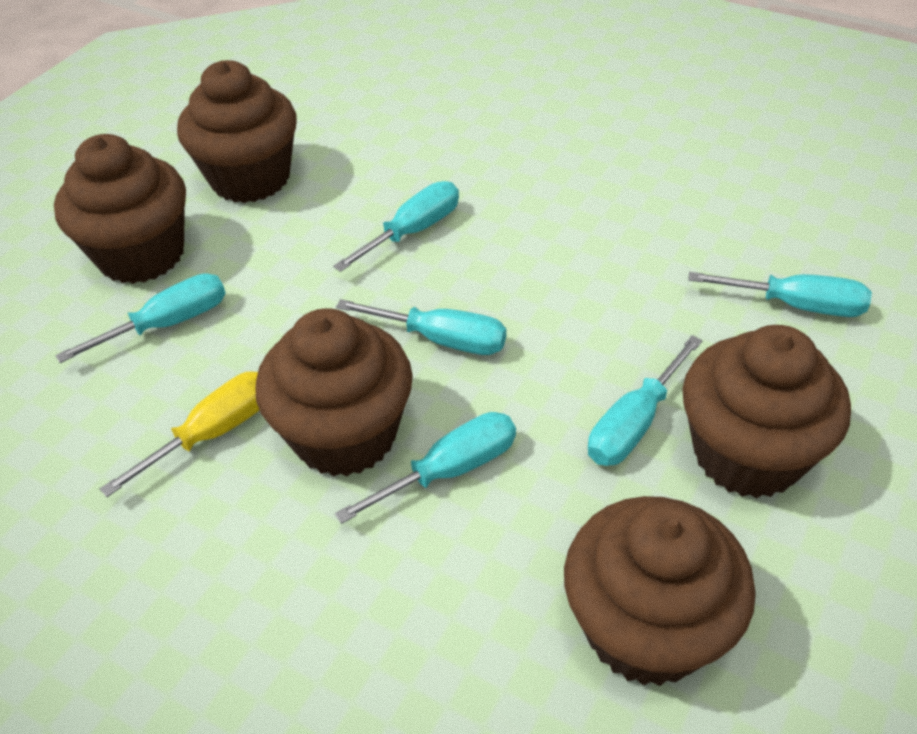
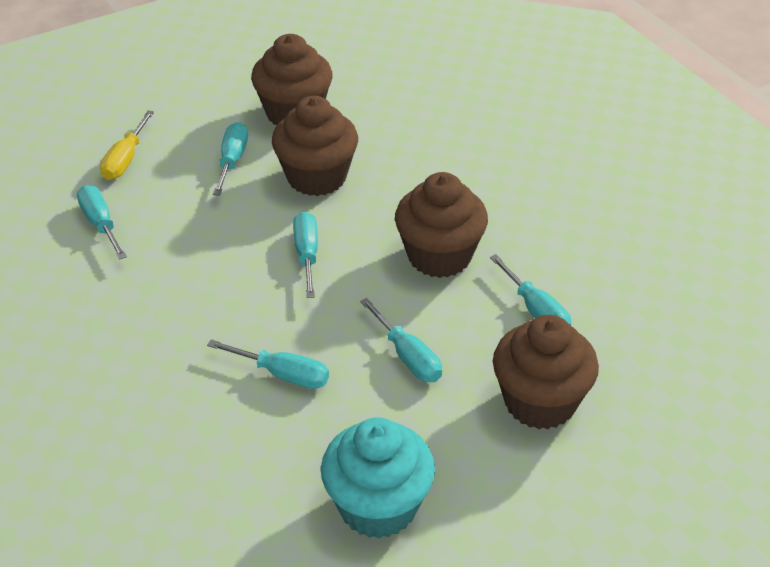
brown cupcake: [54,134,186,284] [177,60,297,203] [255,309,413,477] [564,496,756,686] [682,325,851,498] = 5 -> [251,34,332,125] [272,96,358,196] [395,172,488,278] [493,315,599,429] = 4
turquoise cupcake: none = 0 -> [321,417,435,539] = 1

